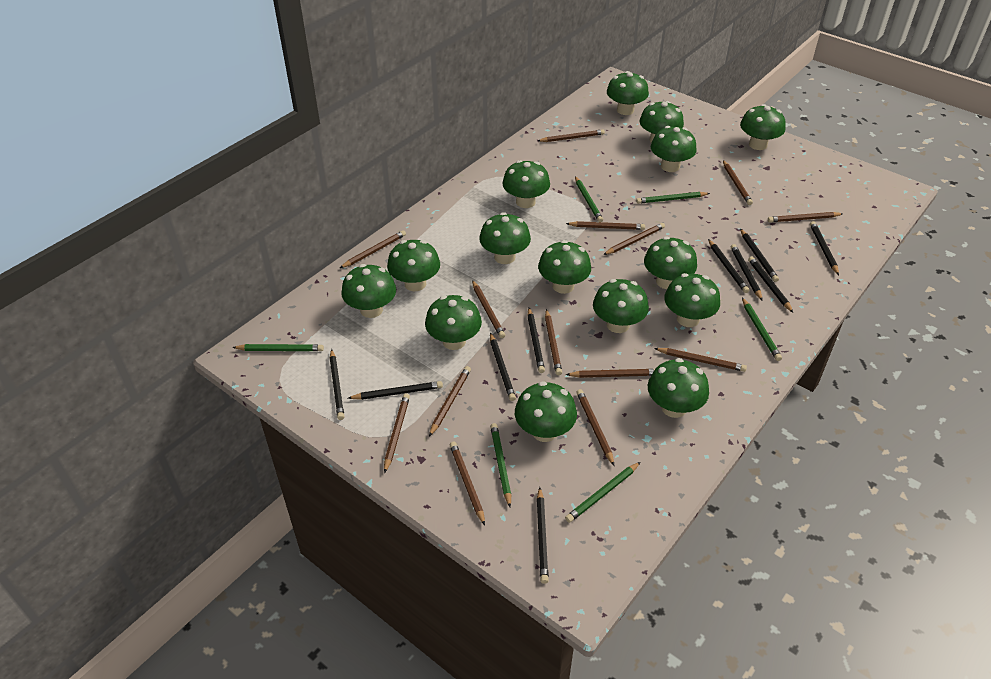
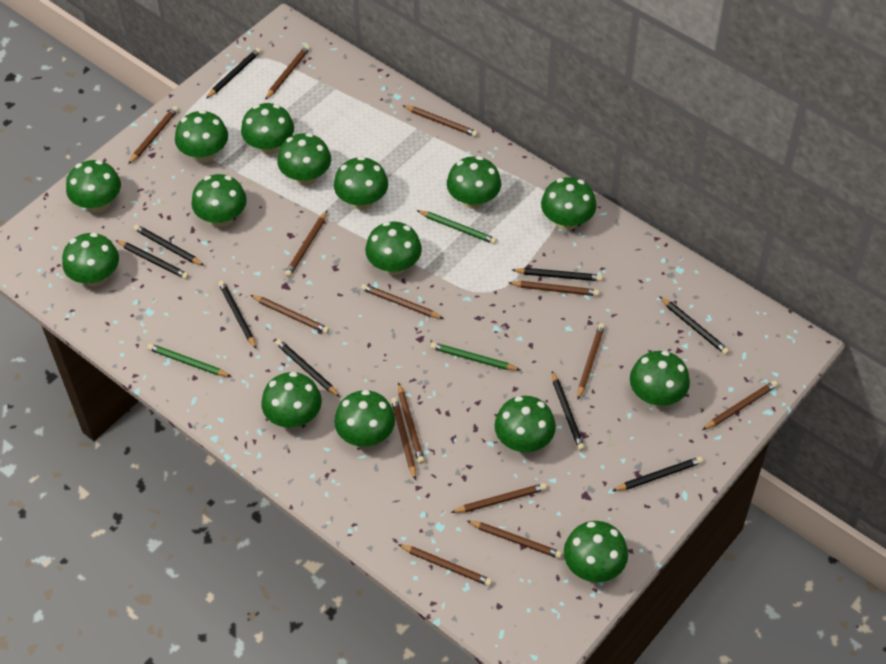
black pencil: [330,349,345,420] [348,381,443,400] [490,333,516,401] [527,308,545,373] [537,487,549,584] [708,239,749,293] [731,244,763,301] [740,229,779,282] [748,256,793,313] [810,221,839,275] = 10 -> [116,240,189,279] [134,224,204,266] [206,48,261,98] [218,280,256,349] [275,339,340,397] [512,268,602,281] [552,371,585,451] [612,456,703,491] [659,296,729,355] = 9
green pencil: [232,344,324,351] [490,423,511,507] [565,462,640,523] [575,176,603,222] [636,192,710,204] [742,298,782,361] = 6 -> [147,344,232,377] [417,210,497,244] [430,342,520,371] = 3

